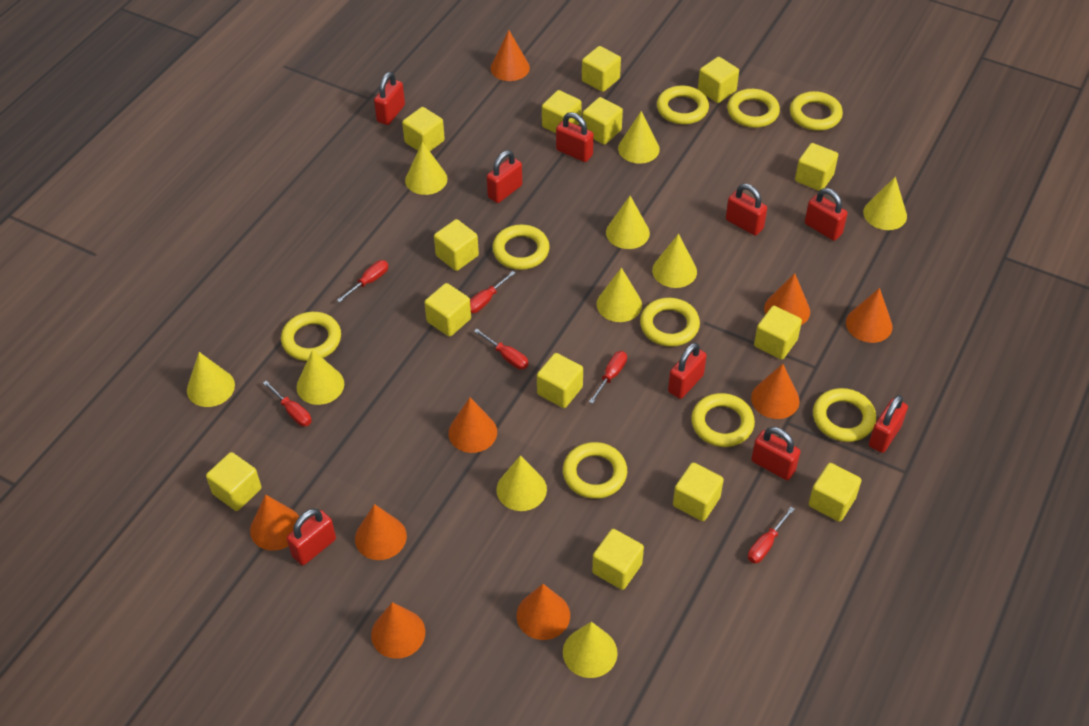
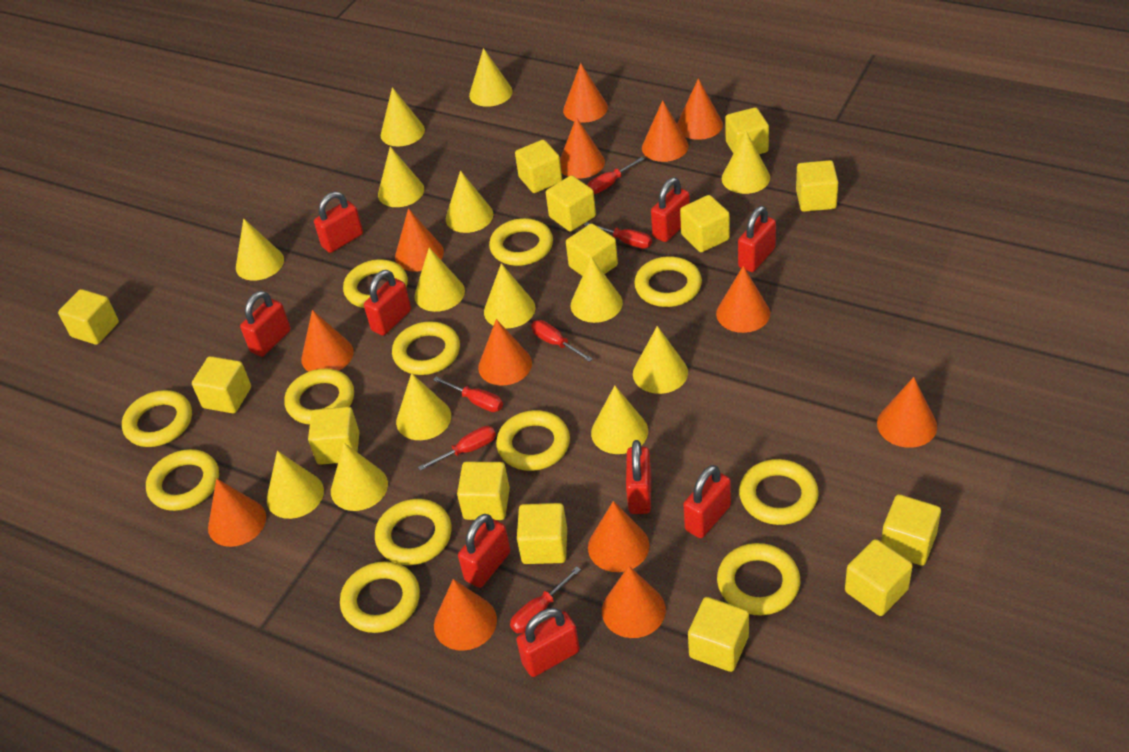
orange cone: [250,495,299,551] [355,504,407,560] [371,602,425,659] [448,398,497,453] [490,30,530,81] [517,584,570,640] [751,364,800,419] [764,273,810,325] [846,288,893,343] = 9 -> [208,478,266,547] [301,310,354,372] [395,208,444,271] [434,579,497,651] [478,319,532,386] [560,117,605,178] [563,63,608,123] [588,501,649,572] [602,566,666,638] [642,100,688,162] [677,79,723,140] [716,266,770,333] [877,377,937,448] = 13
yellow cone: [187,352,235,407] [297,350,344,405] [405,142,448,195] [496,455,547,511] [563,622,618,678] [596,268,642,322] [606,196,650,249] [618,111,660,164] [652,234,697,288] [863,177,907,230] = 10 -> [236,219,284,281] [267,451,324,519] [331,443,388,511] [378,147,424,207] [381,87,425,147] [396,373,451,440] [414,248,465,312] [446,170,494,233] [469,48,513,107] [484,263,535,328] [571,257,623,323] [591,386,648,454] [633,326,688,394] [722,131,770,194] = 14
yellow ring: [281,312,341,361] [492,225,550,270] [563,442,627,499] [640,298,700,347] [657,85,709,125] [691,393,755,447] [727,89,780,128] [790,91,843,131] [813,388,876,442] = 9 -> [122,390,192,447] [146,449,219,511] [284,368,354,425] [340,561,420,633] [343,259,408,308] [375,499,452,565] [392,321,460,375] [489,218,553,266] [496,410,570,471] [634,256,702,307] [717,543,800,615] [739,459,819,525] = 12

